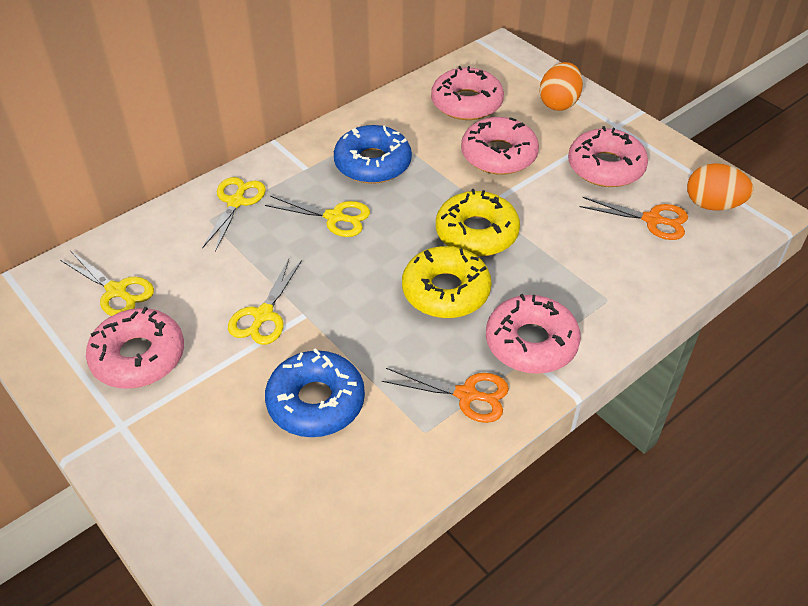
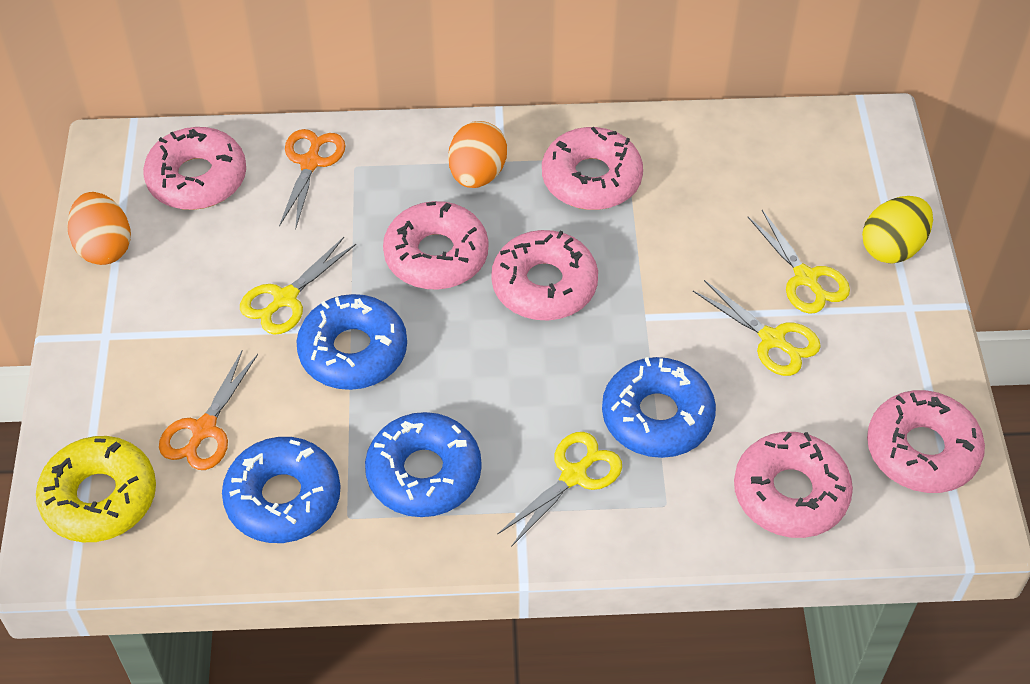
blue donut: [265,348,365,437] [334,125,412,184] = 2 -> [222,437,341,543] [297,294,407,390] [365,412,482,517] [602,357,716,458] = 4
pink donut: [86,307,184,389] [431,66,504,120] [461,117,539,175] [486,294,581,374] [568,126,648,187] = 5 -> [143,127,246,210] [383,201,488,290] [491,230,598,320] [542,127,643,210] [734,432,853,538] [867,390,985,493] = 6
yellow donut: [402,246,492,318] [436,189,520,256] = 2 -> [36,436,156,542] = 1
yellow egg: none = 0 -> [862,196,933,264] = 1

